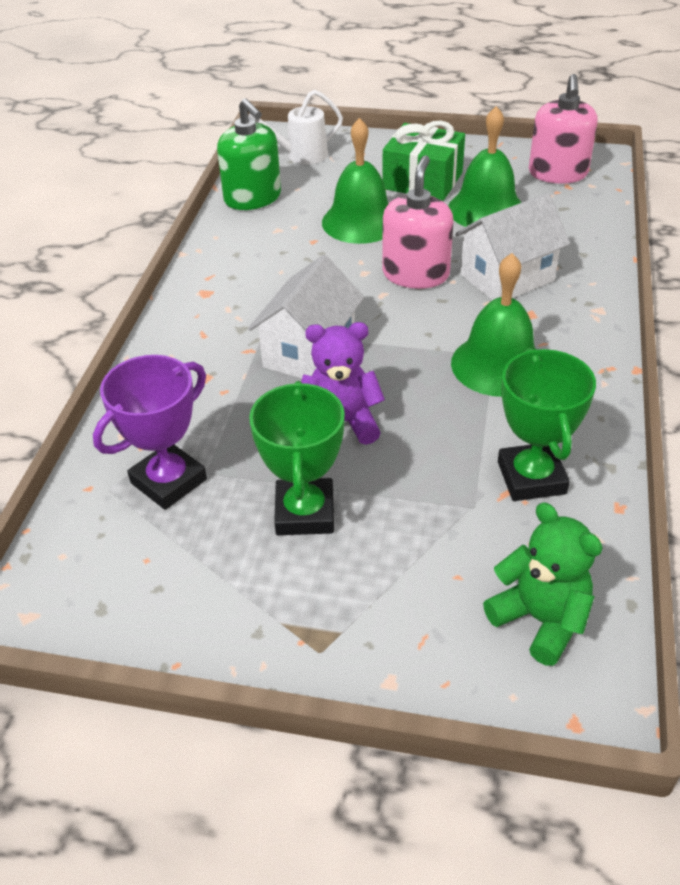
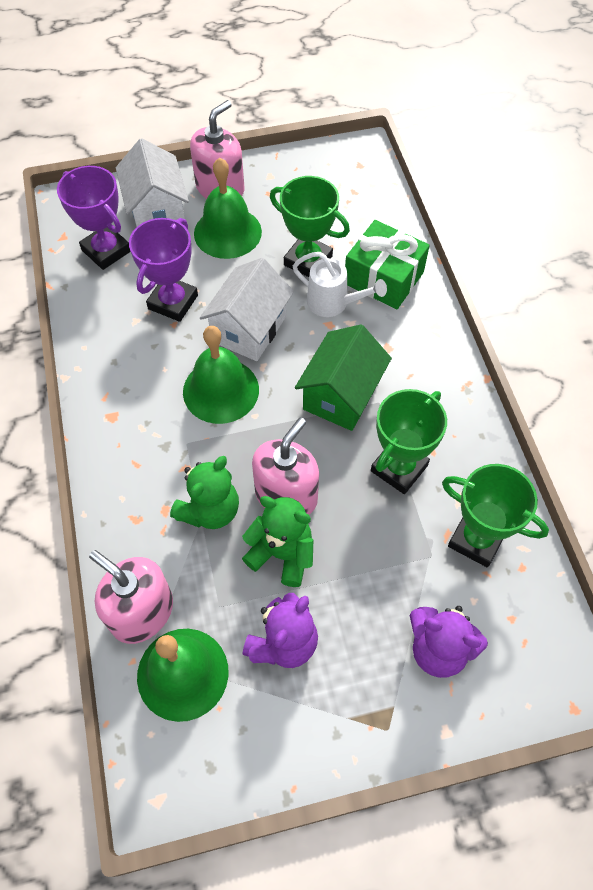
green house: none = 0 -> [295,324,392,431] = 1
green soap dispenser: [217,98,281,210] = 1 -> none = 0
green teddy bear: [483,502,603,666] = 1 -> [170,456,239,529] [242,496,313,587] = 2
green trophy: [249,381,345,535] [498,348,596,501] = 2 -> [270,176,350,277] [371,389,447,494] [442,464,549,567] = 3
pink soap dispenser: [382,155,453,289] [529,74,598,184] = 2 -> [89,550,173,644] [190,100,244,199] [252,417,319,515] = 3
purple teddy bear: [301,322,385,445] = 1 -> [242,593,318,668] [410,606,488,678] = 2
purple trophy: [93,355,207,510] = 1 -> [57,166,131,270] [129,218,198,322] = 2

